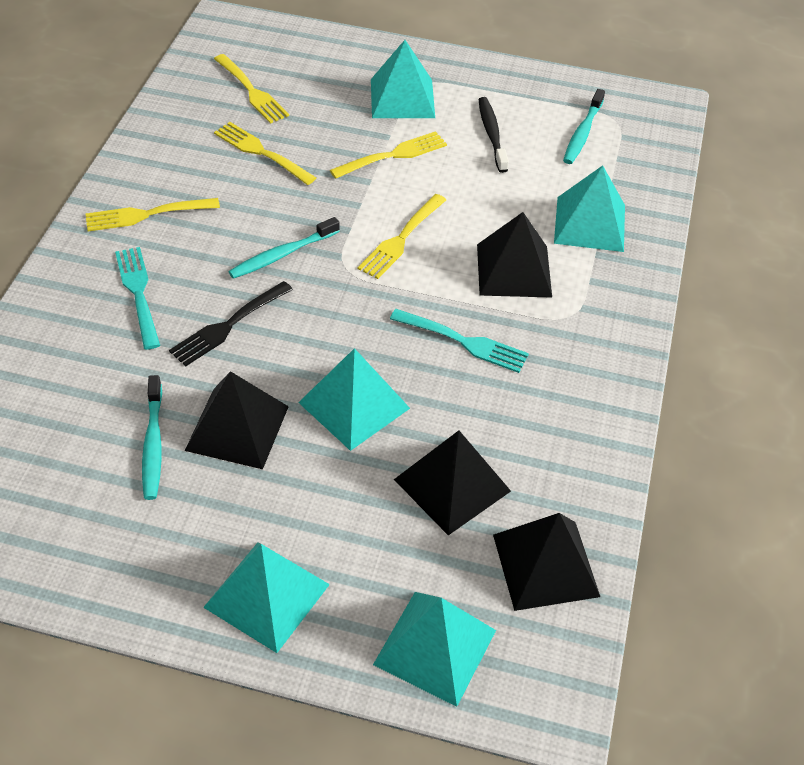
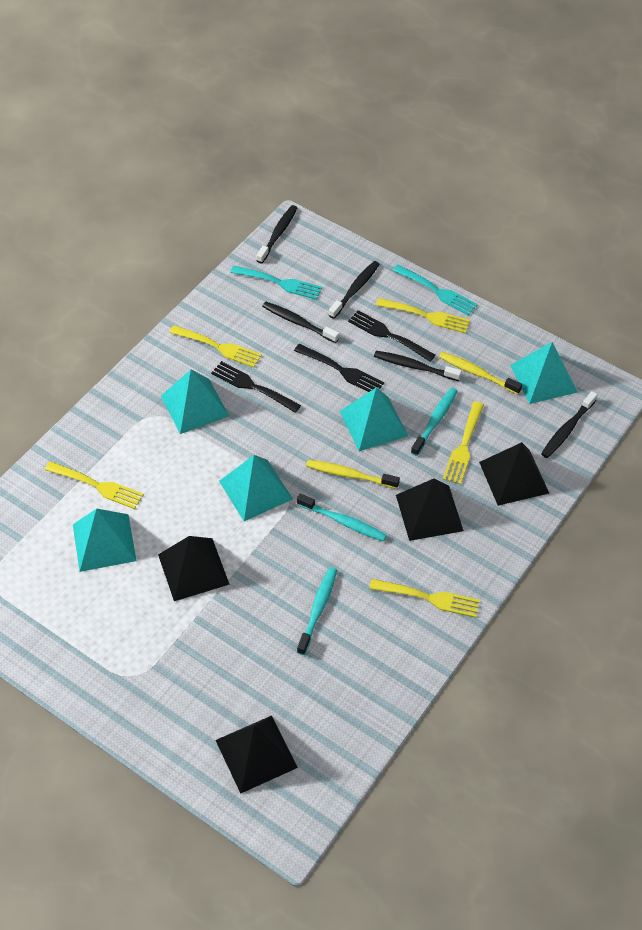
black fork: [169,281,293,367] = 1 -> [211,361,301,413] [294,344,384,392] [348,310,435,362] = 3
black toothbrush: [478,97,509,173] = 1 -> [256,205,297,264] [262,302,339,343] [329,261,380,319] [374,351,462,381] [541,391,597,458] = 5
yellow toothbrush: none = 0 -> [306,460,400,489] [439,352,522,394] = 2

